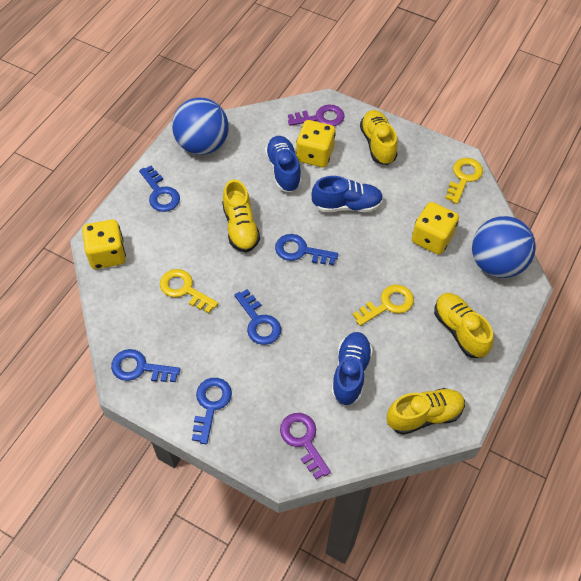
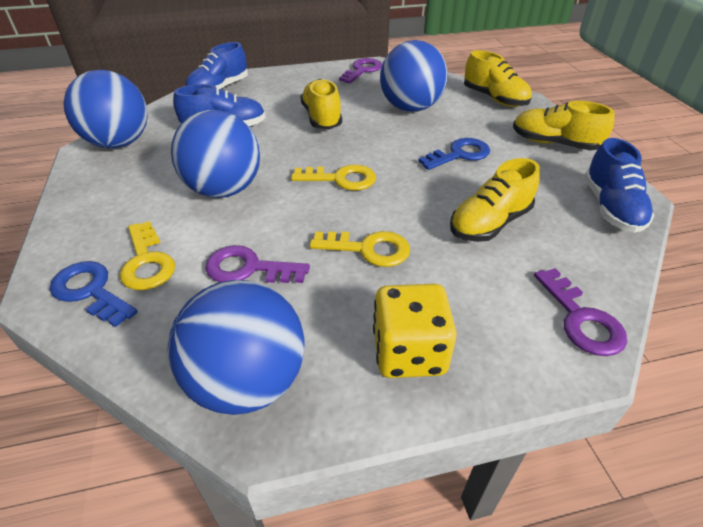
blue ball: [172,97,229,155] [472,216,536,278] = 2 -> [63,70,148,148] [168,280,304,415] [171,110,260,198] [380,40,448,112] = 4
blue key: [111,349,181,382] [139,166,180,212] [192,378,232,444] [234,289,281,345] [275,234,338,265] = 5 -> [50,261,138,327] [418,138,490,170] = 2
purple key: [280,413,331,479] [288,105,345,126] = 2 -> [205,245,310,283] [339,58,382,84] [534,268,627,356] = 3
yellow dice: [82,220,126,269] [296,120,336,167] [412,202,459,255] = 3 -> [373,284,457,378] = 1

